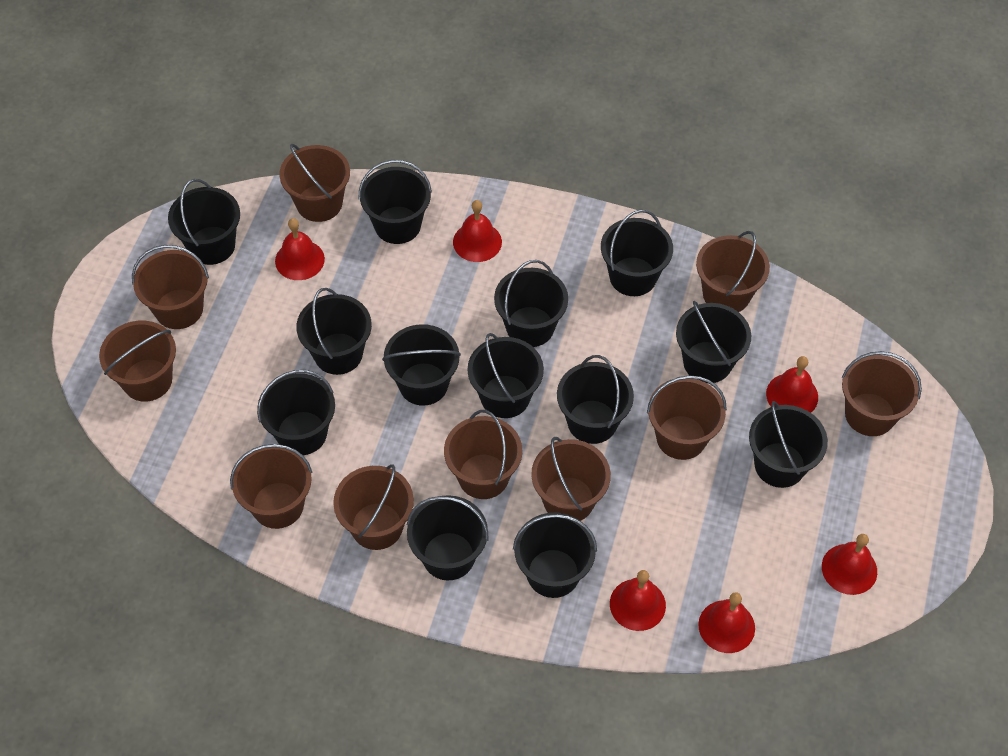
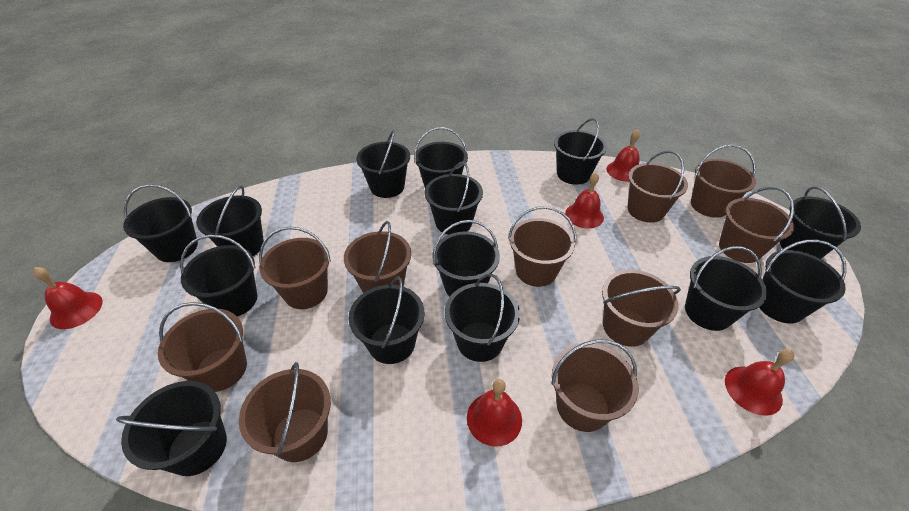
black bucket: [168,179,240,265] [257,370,335,455] [296,288,372,375] [359,160,432,244] [382,324,461,406] [407,495,489,580] [467,333,544,418] [494,260,568,347] [513,512,597,598] [557,355,634,444] [601,210,673,296] [676,301,751,383] [749,401,828,488] = 13 -> [116,381,227,476] [123,184,198,262] [180,235,257,316] [196,185,264,256] [348,276,425,364] [356,130,410,198] [414,127,468,188] [425,162,483,235] [432,220,500,296] [445,273,520,362] [554,118,607,185] [685,246,767,331] [759,240,846,324] [780,186,861,259] = 14
red bell: [275,218,325,280] [453,200,502,262] [610,570,666,631] [698,592,755,653] [766,356,818,413] [822,534,877,595] = 6 -> [33,267,103,329] [467,379,522,447] [565,173,604,229] [606,129,640,182] [725,349,794,416] = 5

